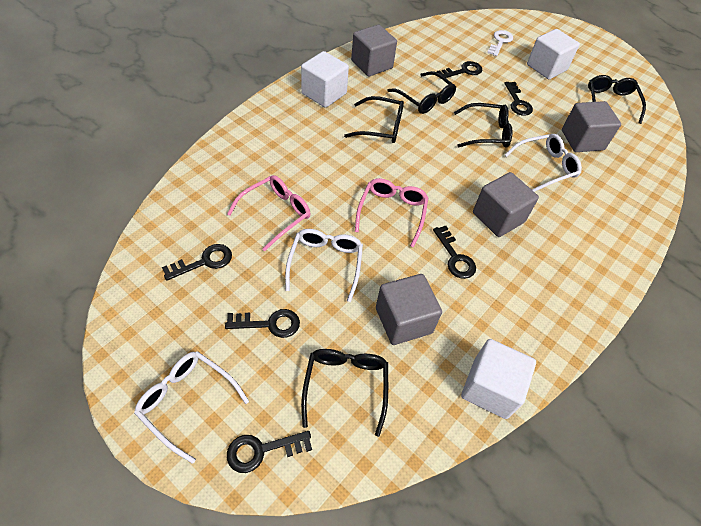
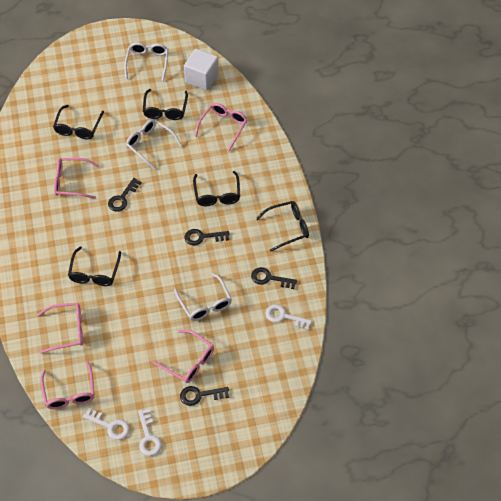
black key: [162,244,232,281] [225,309,300,338] [227,431,312,473] [433,226,476,279] [437,61,482,78] [504,82,533,116] = 6 -> [108,178,141,212] [180,386,229,406] [185,229,229,245] [251,267,297,289] = 4
grey cube: [351,25,397,77] [376,274,442,345] [473,172,539,237] [562,101,621,152] = 4 -> none = 0
pink glasses: [227,175,311,251] [355,178,429,247] = 2 -> [37,303,83,354] [40,361,95,409] [54,158,99,199] [153,330,214,383] [195,103,248,151] = 5
white cube: [301,51,349,108] [461,339,536,419] [527,29,580,79] = 3 -> [184,49,219,90] = 1
white key: [487,30,513,56] = 1 -> [83,408,129,440] [138,409,162,456] [265,304,312,330] = 3

